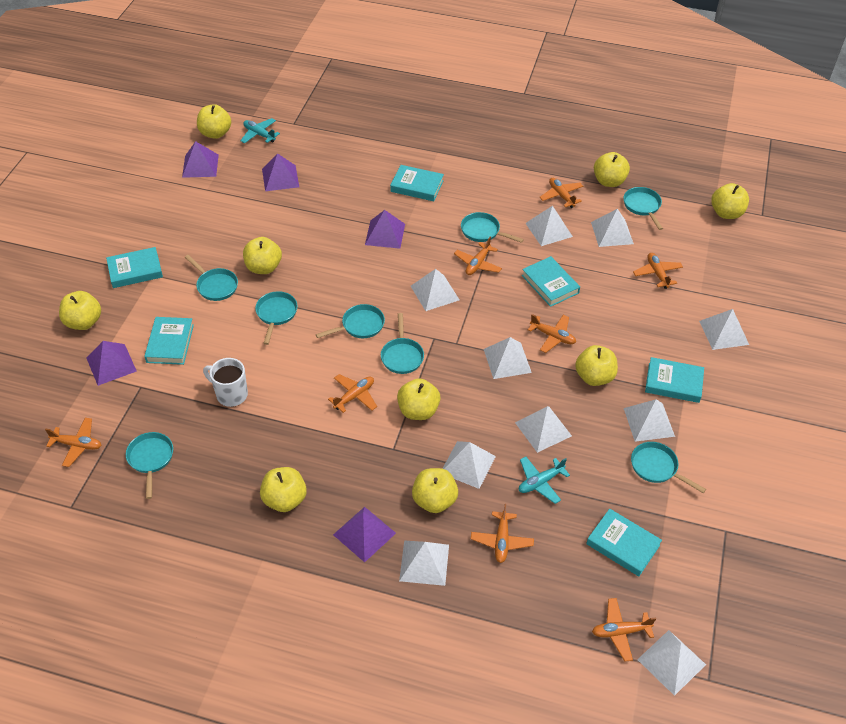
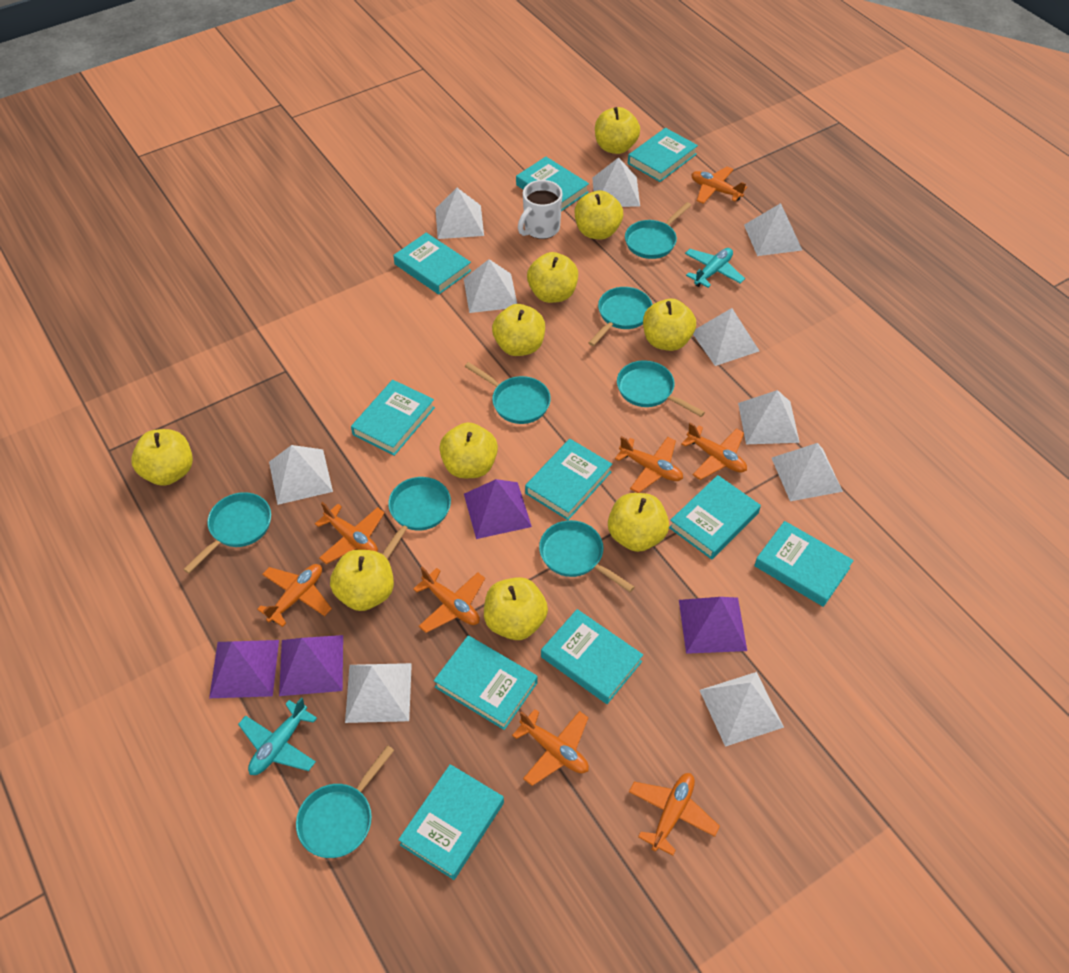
purple pyramid: [87,341,137,386] [182,141,219,178] [262,153,299,191] [333,507,396,562] [365,210,405,249] = 5 -> [209,640,279,698] [279,635,343,696] [464,479,532,539] [679,597,747,654] = 4
turquoise book: [106,247,163,288] [144,317,194,365] [390,165,444,201] [522,256,580,307] [586,509,662,576] [645,357,704,403] = 6 -> [351,380,435,456] [393,233,471,295] [398,764,504,880] [434,635,538,730] [516,157,589,211] [525,439,612,520] [541,609,643,704] [628,128,698,182] [669,475,761,560] [754,521,854,607] = 10
yellow apple: [59,291,101,330] [197,104,231,139] [243,237,282,274] [260,467,307,512] [397,378,441,420] [412,468,458,513] [575,345,618,386] [594,152,630,187] [711,183,749,219] = 9 -> [131,429,193,486] [330,550,394,611] [439,422,498,478] [484,577,548,640] [492,304,545,356] [527,252,578,303] [575,190,623,239] [595,107,640,154] [608,493,669,552] [643,299,696,351] = 10

